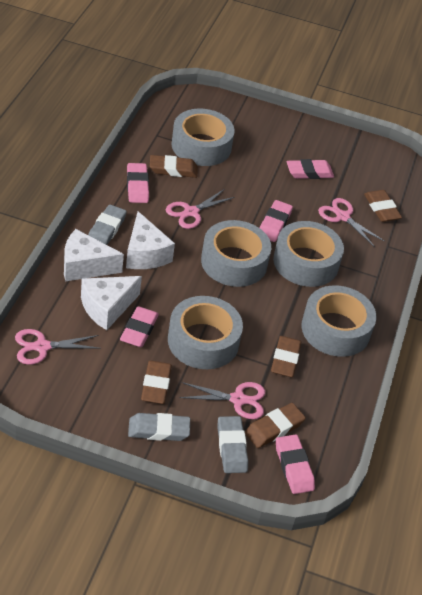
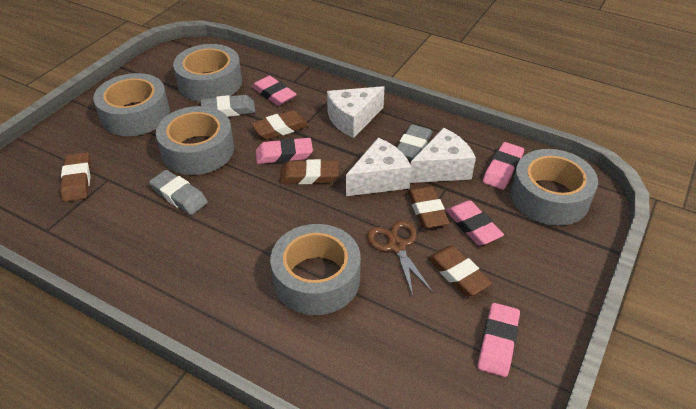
brown scissors: none = 0 -> [367,221,433,296] = 1
pink scissors: [15,329,101,365] [166,190,235,229] [179,382,265,419] [318,198,385,247] = 4 -> none = 0

